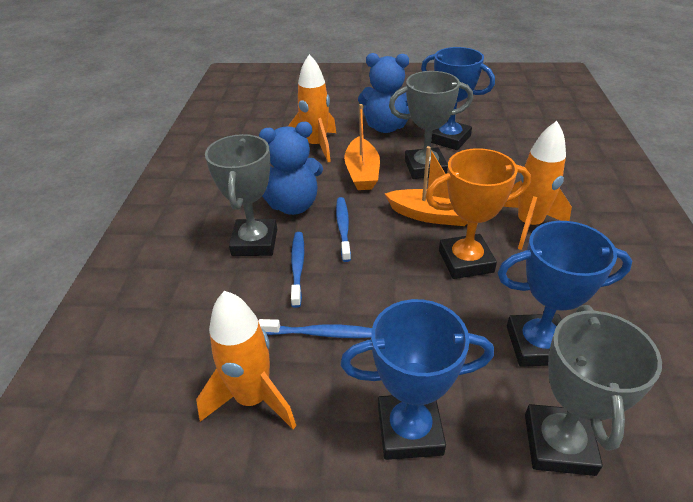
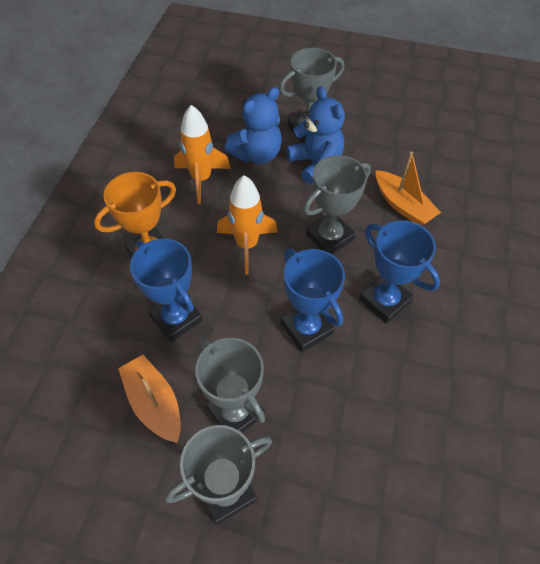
blue toothbrush: [258,319,372,338] [291,232,304,308] [336,197,351,262] = 3 -> none = 0
grey trophy: [205,134,277,256] [389,71,473,179] [525,305,662,476] = 3 -> [165,425,272,525] [195,336,265,433] [279,48,344,143] [303,155,371,254] = 4
orange rocket: [196,291,296,429] [288,54,336,162] [503,121,572,250] = 3 -> [174,105,231,204] [217,175,278,275] = 2

